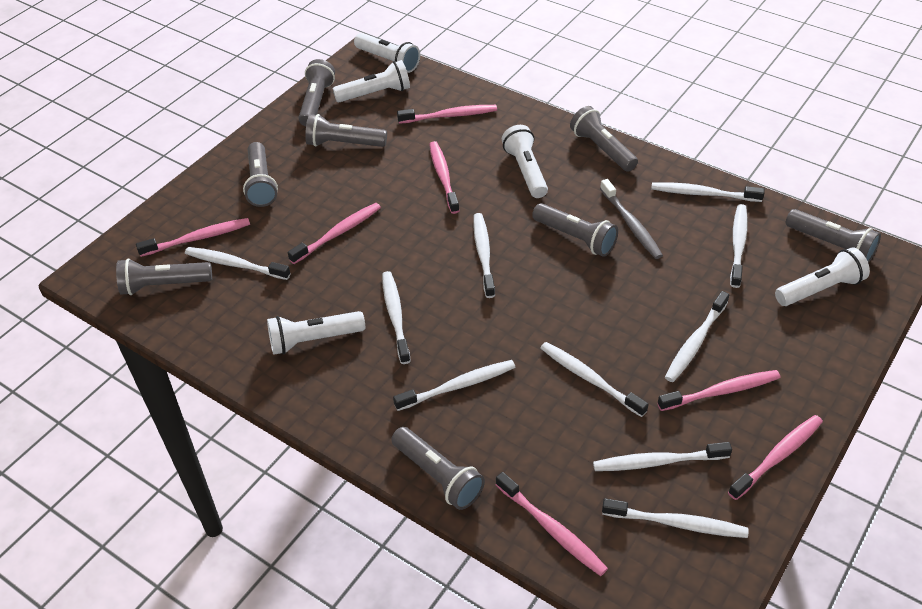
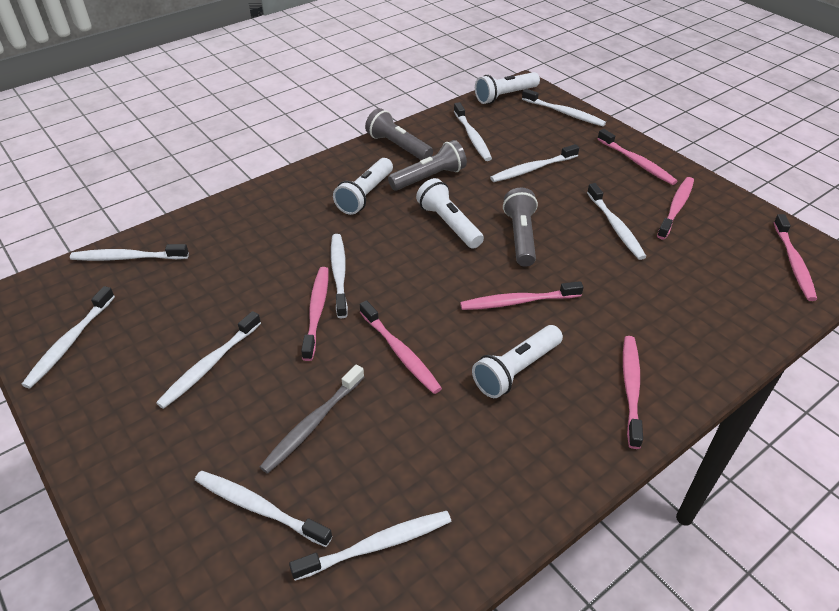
grey flashlight: [116,258,212,295] [243,142,278,207] [298,59,335,126] [305,114,387,147] [391,427,485,510] [532,203,618,257] [570,106,638,172] [786,209,881,263] = 8 -> [365,108,433,160] [388,140,467,191] [503,188,538,267] = 3
white flashlight: [267,311,365,355] [333,60,410,102] [354,33,420,73] [502,125,548,198] [775,247,870,306] = 5 -> [333,158,393,215] [416,178,484,249] [472,325,563,398] [475,72,540,104] = 4

